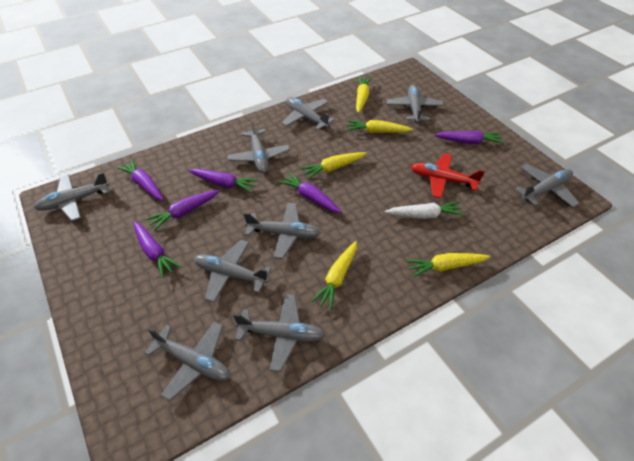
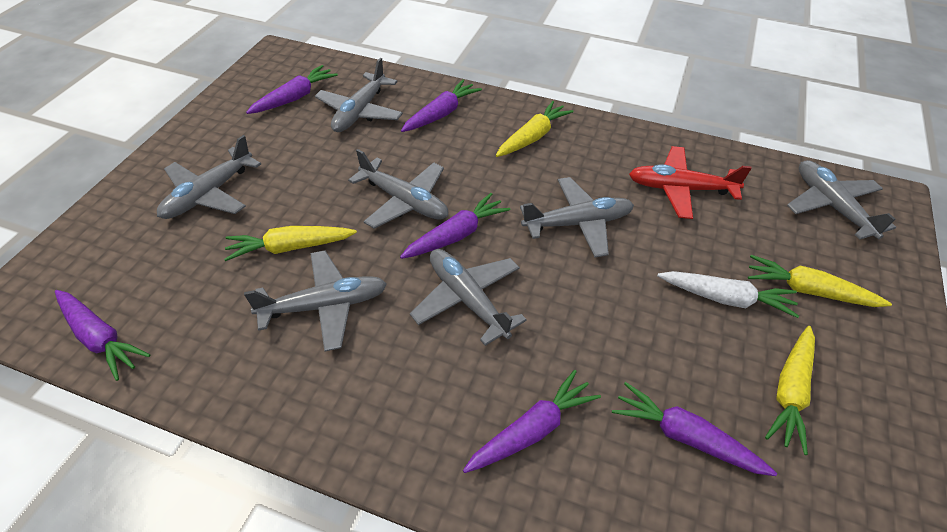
grey plane: [33,172,109,221] [144,321,231,401] [194,240,271,303] [227,119,290,174] [233,294,325,372] [243,203,321,259] [282,97,335,130] [387,85,444,123] [515,164,580,207] = 9 -> [157,135,261,219] [244,251,387,352] [315,58,403,132] [348,149,448,229] [410,249,527,346] [520,177,634,258] [787,160,896,240] = 7
yellow carrot: [300,152,367,180] [311,241,357,310] [347,120,413,133] [356,77,372,113] [406,253,490,278] = 5 -> [224,226,357,261] [496,101,573,157] [748,255,892,307] [765,326,815,455] = 4

